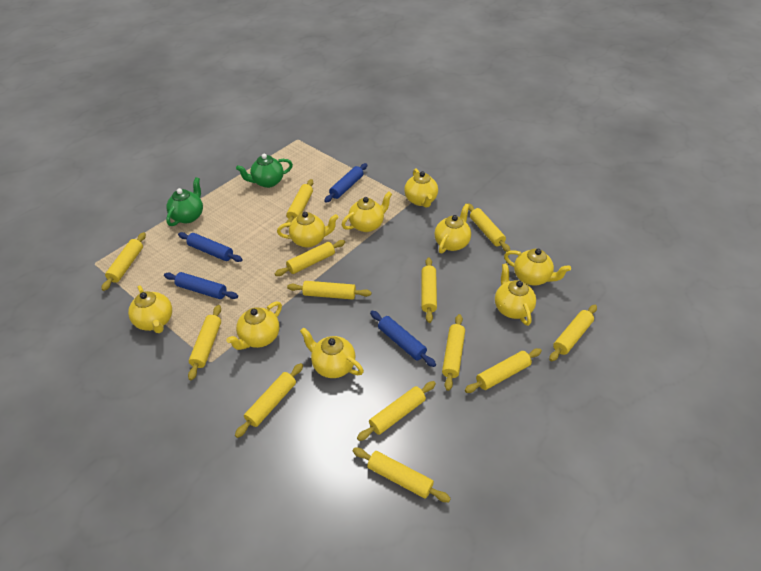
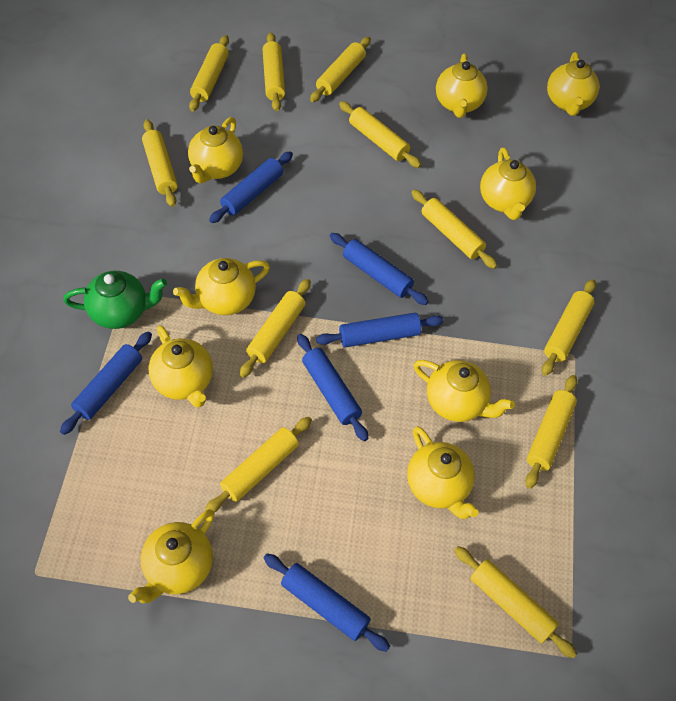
blue rolling pin: [164,272,238,299] [178,232,242,262] [324,163,367,203] [370,311,436,367] = 4 -> [60,331,152,435] [209,151,293,223] [264,554,390,652] [297,334,368,441] [316,313,444,348] [330,233,429,305] = 6
green teapot: [166,177,203,226] [236,154,293,188] = 2 -> [63,271,167,329] = 1
yellow rolling pin: [101,232,146,291] [188,305,221,380] [235,363,303,438] [275,240,345,276] [286,179,313,228] [287,281,371,300] [353,448,451,502] [357,381,436,441] [421,258,437,323] [442,314,465,391] [465,348,542,393] [467,203,511,252] [549,305,597,361] = 13 -> [142,119,178,207] [189,35,229,112] [205,417,312,512] [240,279,311,378] [262,32,285,111] [310,37,371,102] [339,101,421,168] [411,190,497,269] [454,546,577,658] [525,375,577,489] [542,279,596,376] = 11

